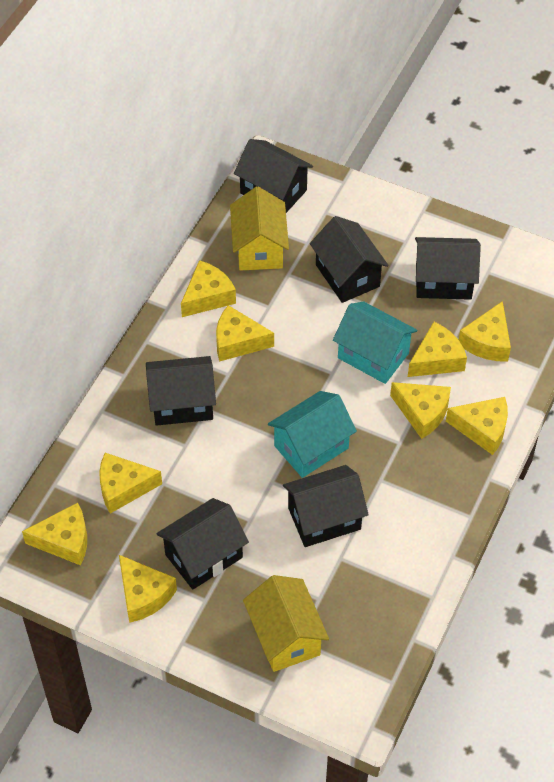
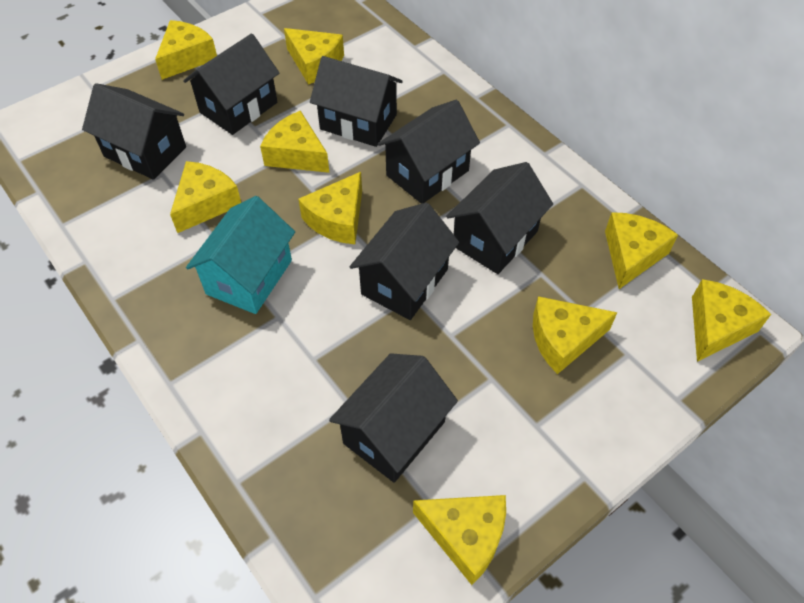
black house: [146,356,216,426] [156,498,249,590] [234,139,313,213] [283,465,369,547] [310,216,389,303] [415,237,481,300] = 6 -> [82,83,186,180] [183,34,279,135] [310,56,403,147] [329,353,458,483] [350,202,459,320] [378,100,480,204] [446,162,553,274] = 7
turquoise house: [268,391,357,478] [333,302,417,384] = 2 -> [186,196,295,314] = 1
yellow house: [230,186,289,271] [243,575,329,672] = 2 -> none = 0

